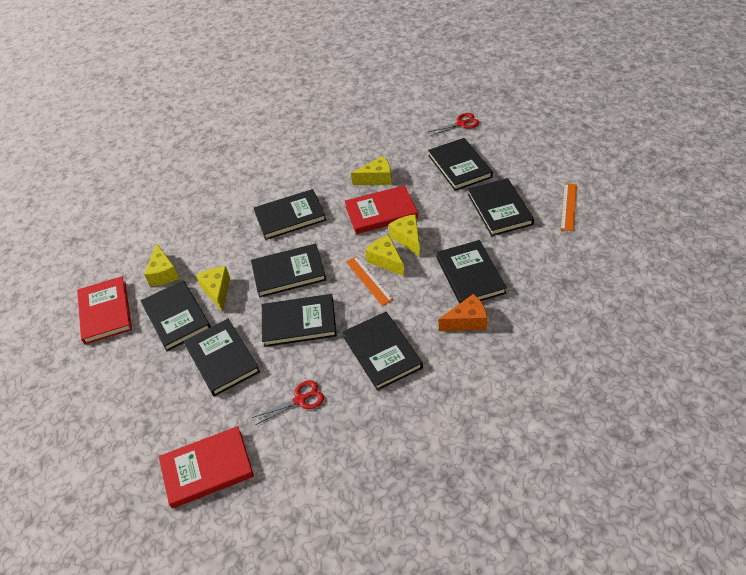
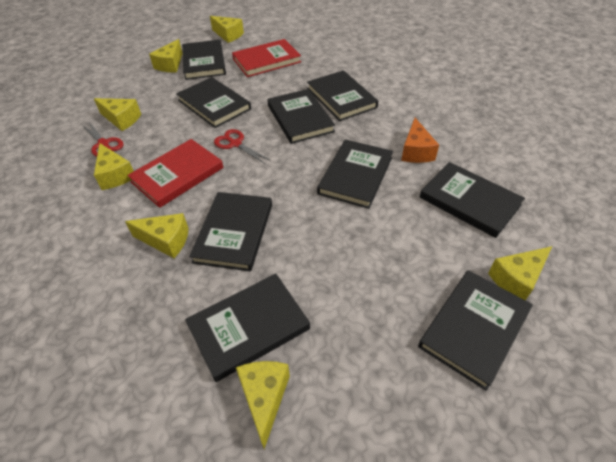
orange ruler: [346,256,393,306] [560,183,577,231] = 2 -> none = 0
red book: [77,276,132,345] [159,426,254,509] [345,185,418,234] = 3 -> [127,139,223,208] [232,39,301,77] = 2
yellow cheese: [144,243,180,286] [196,267,230,312] [351,156,392,185] [365,235,405,276] [388,214,420,256] = 5 -> [94,98,141,131] [94,143,134,190] [125,213,189,258] [149,39,183,72] [210,16,244,43] [236,361,290,449] [488,246,552,300] = 7

